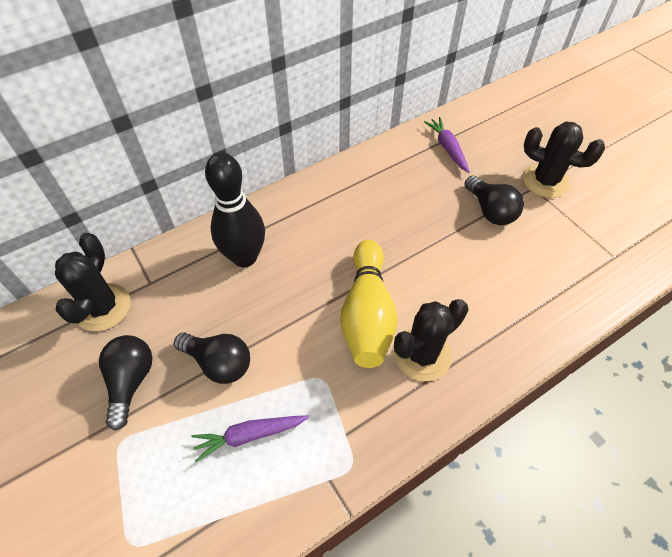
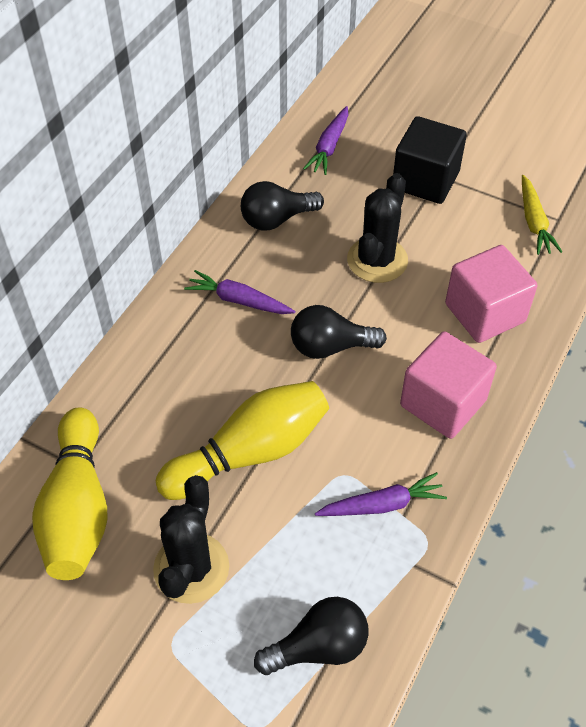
black bowling pin: [205,152,265,267] = 1 -> none = 0
black cactus: [55,233,131,331] [394,299,468,381] [523,121,605,198] = 3 -> [153,475,229,604] [347,173,408,283] = 2
black cube: none = 0 -> [393,116,467,204] = 1
pink cube: none = 0 -> [400,331,497,439] [445,245,537,343] = 2
purple carrot: [191,415,309,462] [424,117,470,173] = 2 -> [184,270,295,314] [303,106,348,175] [315,472,447,516] = 3
yellow bowling pin: [340,240,397,368] = 1 -> [32,407,108,580] [156,381,329,500] = 2
yellow carrot: none = 0 -> [522,175,562,255] = 1

